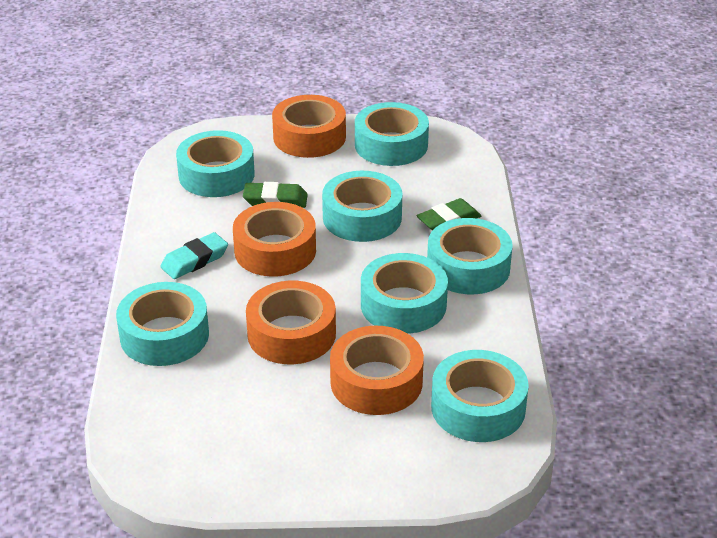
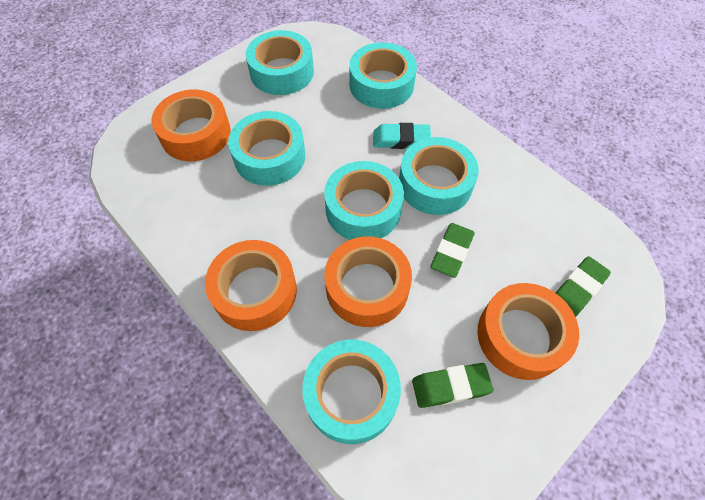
green eraser: [243,182,308,208] [417,198,481,231] = 2 -> [412,363,493,408] [430,223,475,278] [556,256,611,317] = 3
turquoise tape: [116,282,209,366] [176,130,255,197] [322,171,402,242] [355,102,429,166] [361,253,448,334] [427,218,513,294] [431,350,529,442] = 7 -> [228,111,305,186] [246,30,314,95] [302,340,401,444] [324,161,404,240] [349,42,417,109] [399,137,479,215] = 6

